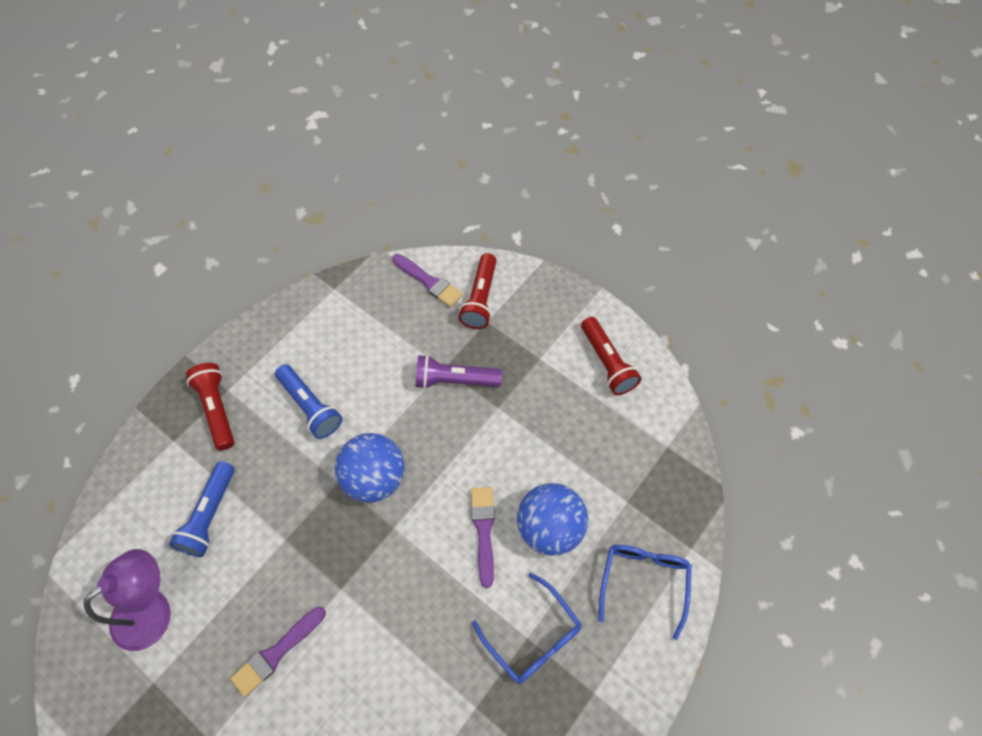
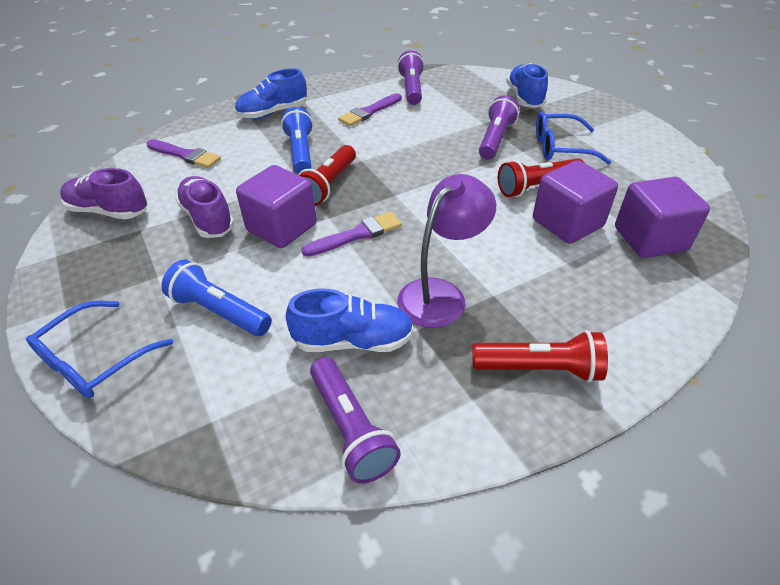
blue ball: [335,433,405,503] [517,483,588,556] = 2 -> none = 0
blue shoe: none = 0 -> [235,68,307,119] [286,288,414,352] [506,63,548,108] = 3
purple cube: none = 0 -> [236,165,317,248] [533,160,618,244] [615,177,710,258] = 3
purple flashlight: [416,355,502,389] = 1 -> [310,357,401,484] [397,50,424,105] [479,96,519,160] = 3
purple shoe: none = 0 -> [60,168,148,219] [175,176,235,238] = 2

